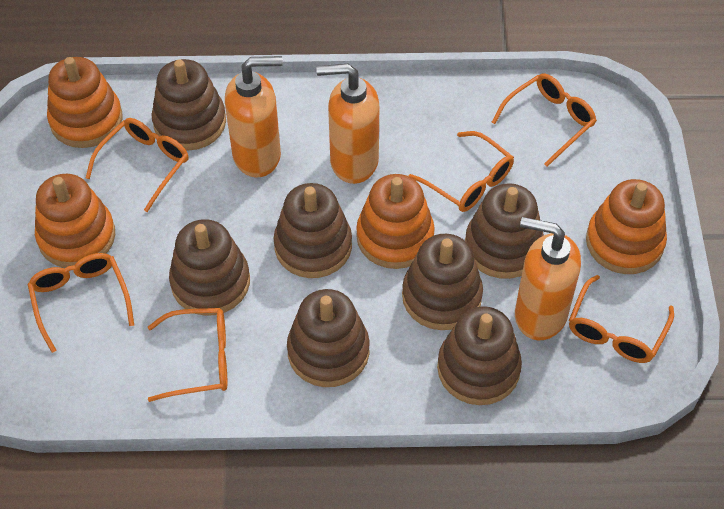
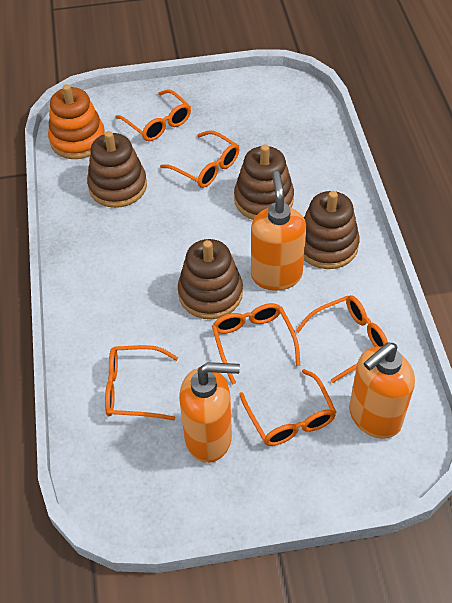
brown stacking toy: [151,59,226,151] [169,219,250,316] [274,183,352,278] [287,289,370,387] [402,234,483,330] [437,306,522,405] [465,183,544,279] = 7 -> [87,131,147,208] [178,239,243,319] [234,144,294,220] [304,191,360,269] = 4
orange stacking toy: [35,174,115,268] [47,57,123,148] [356,174,435,269] [586,179,667,274] = 4 -> [48,84,105,159] = 1

